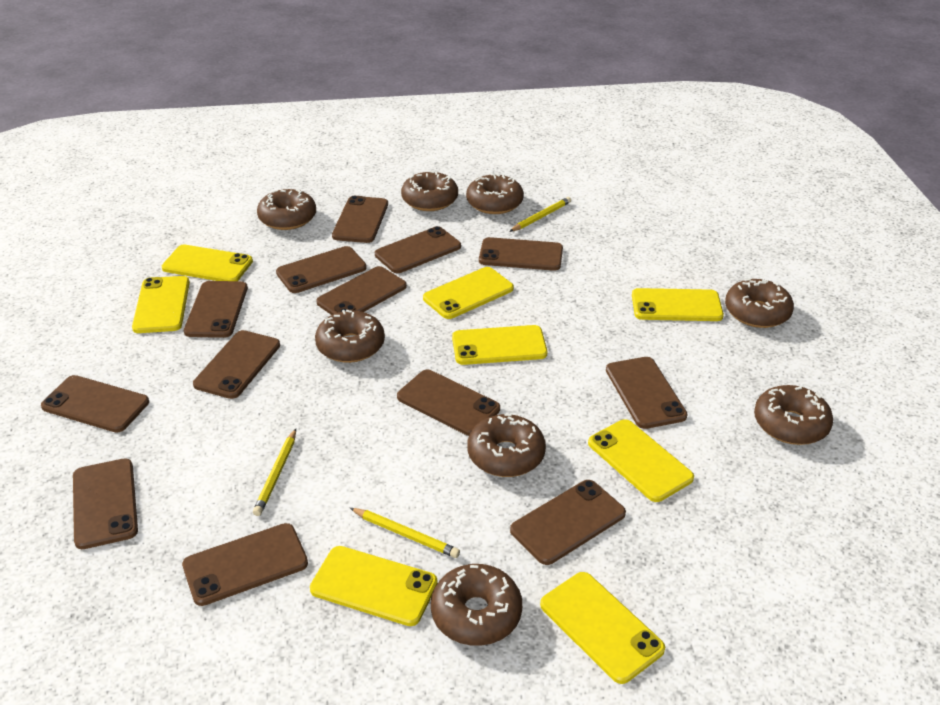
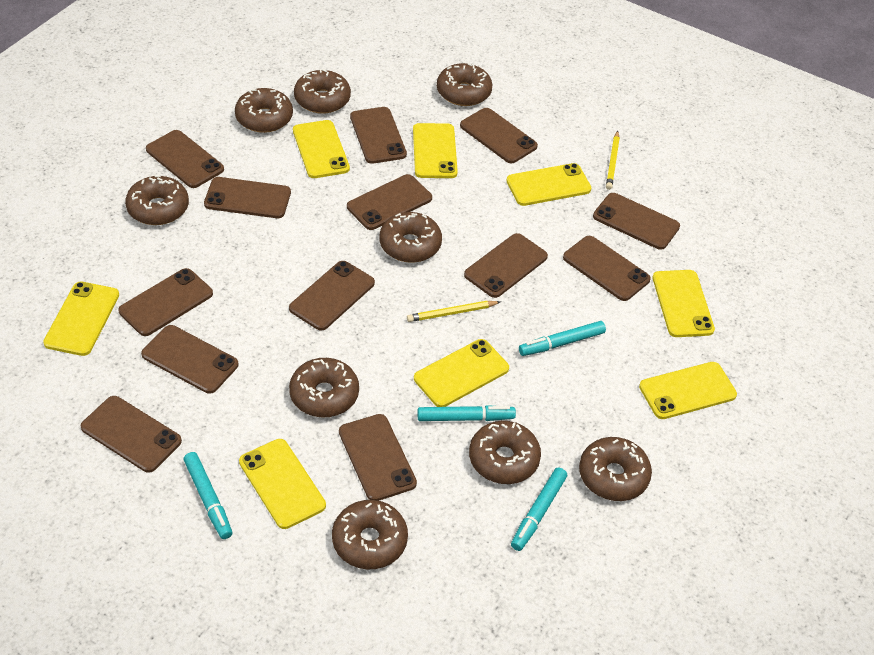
brown donut: [257,189,316,230] [315,310,385,363] [401,171,458,211] [431,564,522,646] [466,173,524,214] [467,414,546,477] [725,278,794,328] [754,385,833,445] = 8 -> [125,175,189,225] [235,88,293,133] [289,358,359,417] [294,69,351,114] [332,500,408,569] [379,212,442,263] [437,63,493,106] [469,421,541,484] [579,437,652,501] = 9
turquoise marker: none = 0 -> [184,452,232,539] [418,405,516,421] [511,468,567,551] [519,321,606,356] = 4
yellow pencil: [253,429,296,516] [350,508,460,558] [509,197,571,232] = 3 -> [407,301,500,322] [606,131,620,190] = 2

